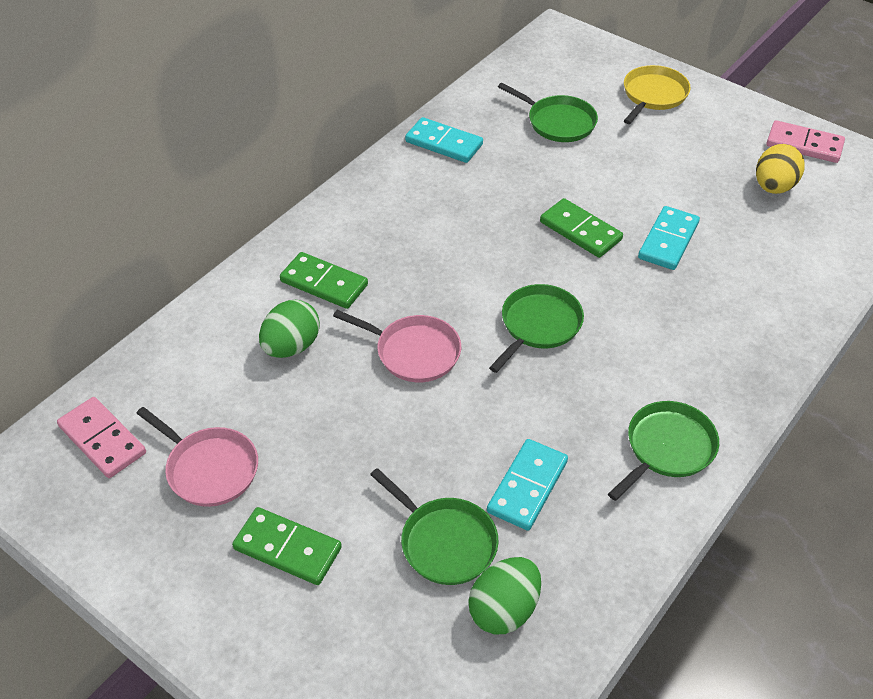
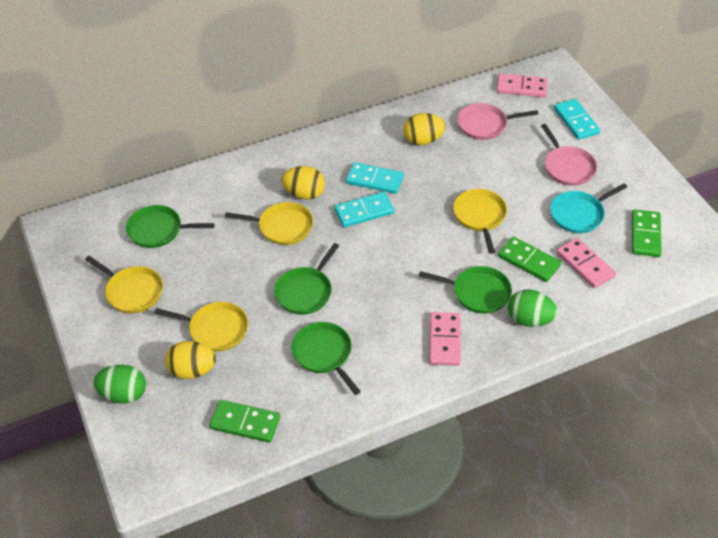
pink domino: [57,397,146,478] [766,120,845,163] = 2 -> [429,312,461,366] [497,73,548,97] [556,238,616,289] = 3
turquoise pan: none = 0 -> [550,183,627,233] = 1
yellow egg: [756,144,804,194] = 1 -> [165,341,216,379] [281,166,325,200] [404,113,445,145] = 3
yellow pan: [624,65,691,124] = 1 -> [85,256,163,313] [154,302,248,351] [225,202,313,245] [453,189,507,254] = 4

